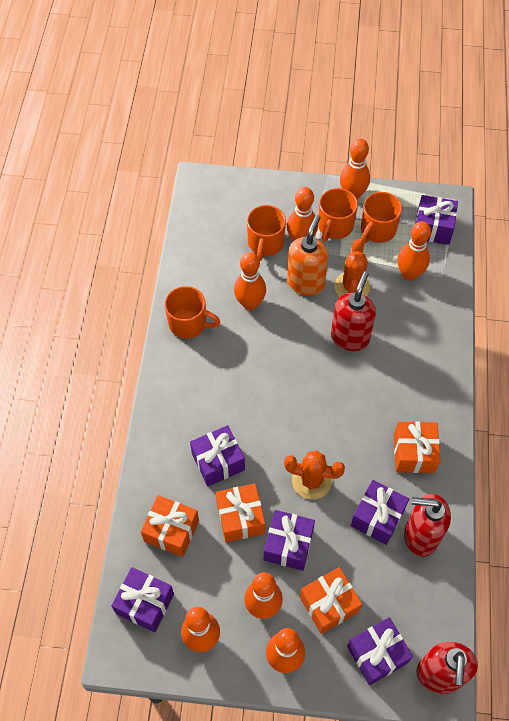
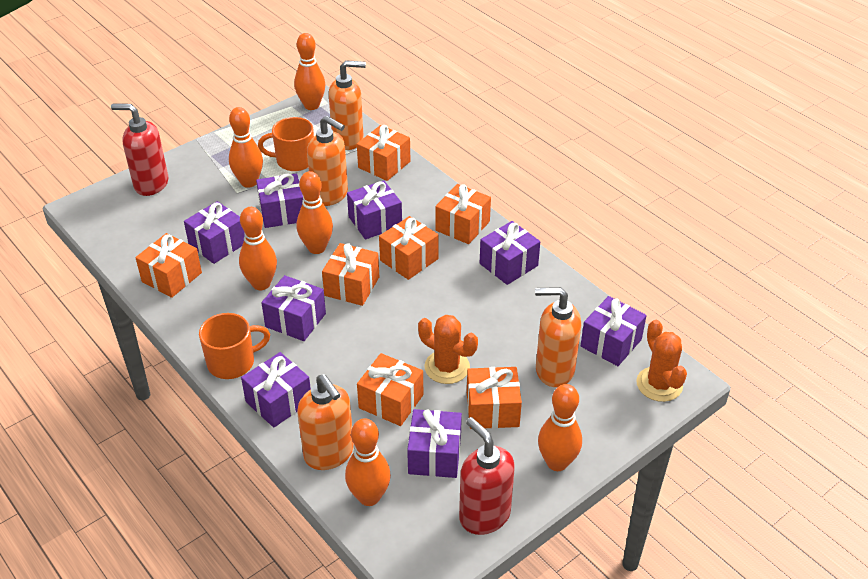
orange bowling pin: [181,607,220,652] [234,252,266,310] [244,572,283,619] [266,628,305,673] [287,187,318,241] [340,139,370,199] [397,221,431,281] = 7 -> [229,107,263,188] [239,207,277,290] [294,33,326,110] [297,171,333,254] [345,418,391,506] [538,384,582,471] = 6
orange gift: [141,495,199,557] [216,483,265,542] [300,567,362,634] [394,421,441,473] = 4 -> [135,233,202,298] [322,243,379,306] [357,125,410,181] [357,353,423,426] [379,216,439,280] [435,184,491,244] [467,367,522,429] = 7
orange mug: [164,286,220,339] [247,205,286,261] [318,188,358,242] [361,192,402,243] = 4 -> [199,313,270,379] [258,117,314,171] = 2
orange soap dispenser: [287,215,329,296] = 1 -> [297,374,354,470] [307,116,348,206] [329,60,366,150] [535,287,581,387] = 4
purple gift: [111,567,174,632] [190,425,245,486] [264,510,315,571] [347,617,413,685] [350,480,409,545] [415,195,458,245] = 6 -> [184,201,245,264] [241,352,311,428] [256,173,303,228] [261,275,326,341] [347,181,402,239] [407,409,462,478] [480,221,540,285] [581,296,647,366] = 8
red soap dispenser: [331,271,376,351] [404,494,451,557] [417,642,478,694] = 3 -> [111,103,168,196] [459,417,515,535] = 2

